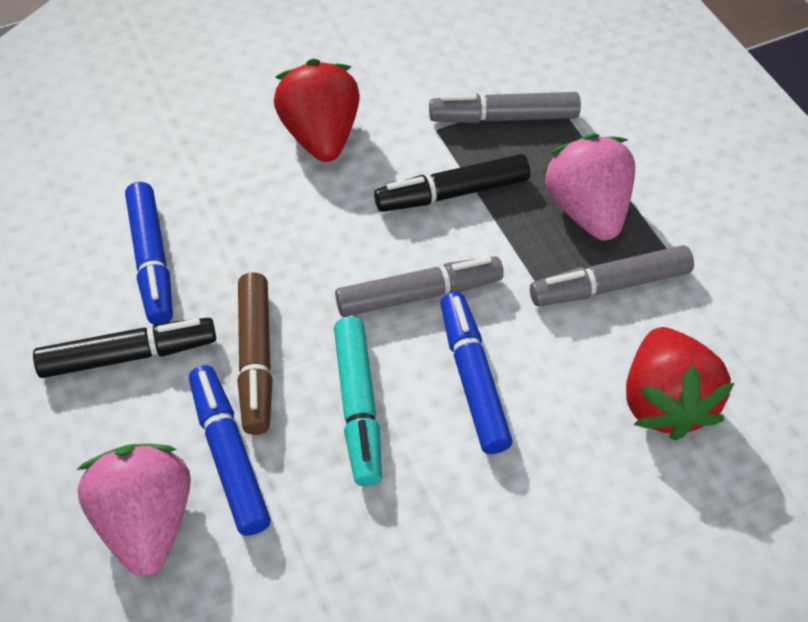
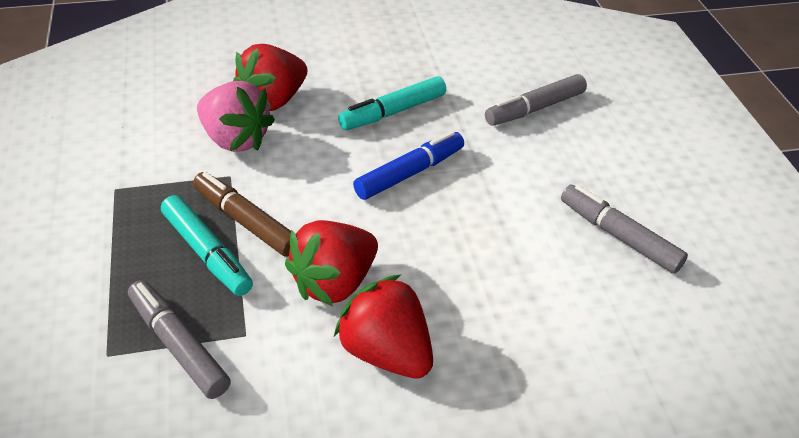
black marker: [33,318,216,378] [374,154,530,212] = 2 -> none = 0
blue marker: [125,182,173,325] [189,365,271,536] [440,292,513,454] = 3 -> [353,131,464,200] = 1
pink strawberry: [76,444,191,576] [543,133,635,240] = 2 -> [197,81,275,152] = 1
red strawberry: [274,59,360,162] [626,327,735,441] = 2 -> [233,44,307,111] [285,220,378,306] [334,275,433,379] = 3
turquoise marker: [334,317,382,486] = 1 -> [161,195,253,296] [338,76,446,130] = 2

